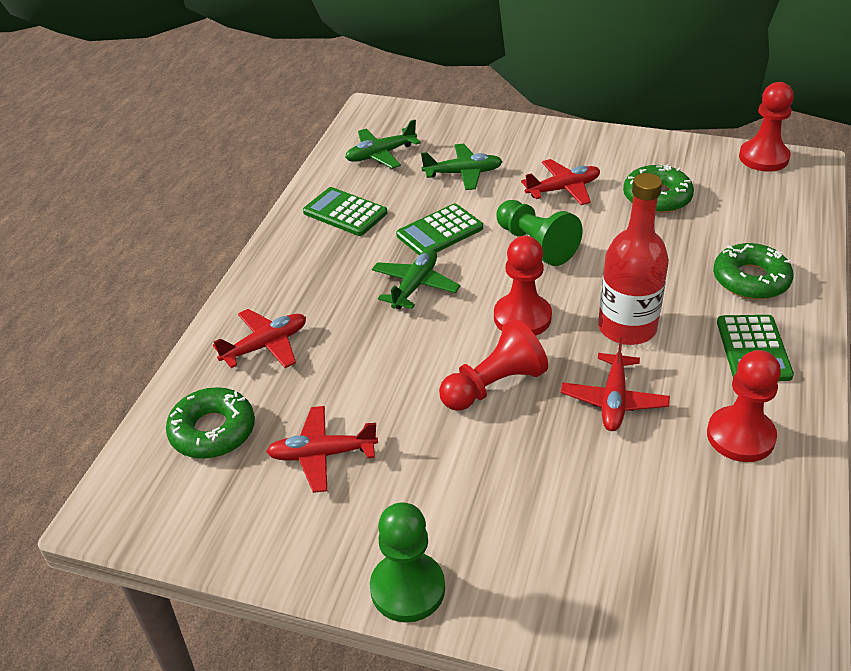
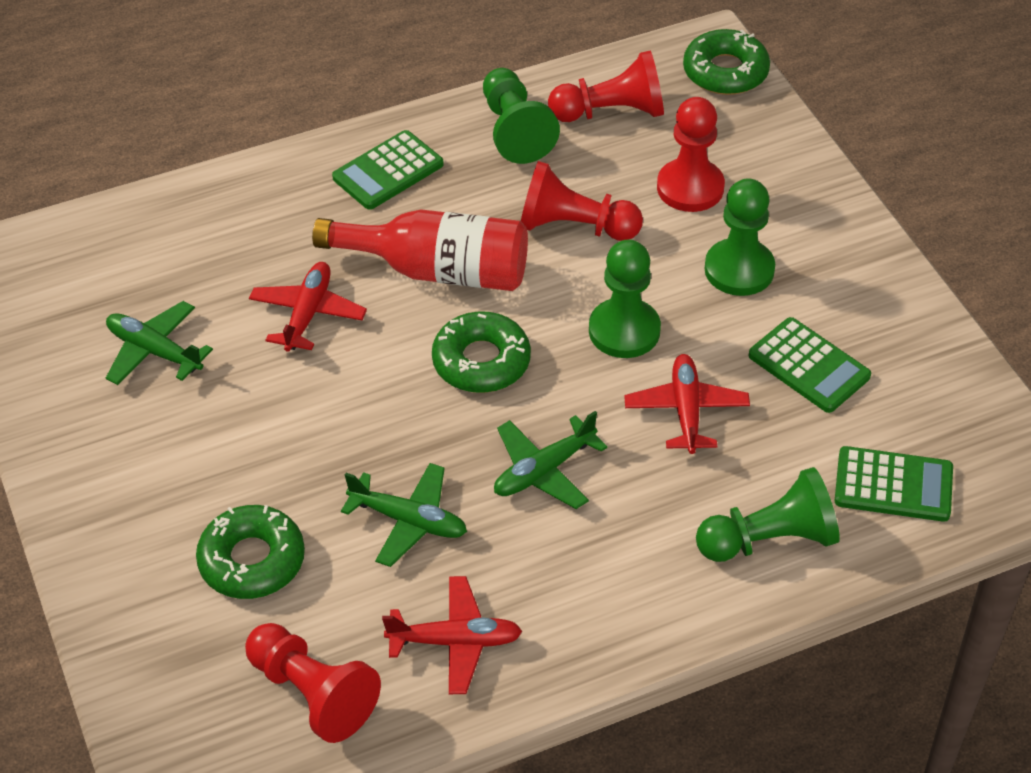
green pawn: [370,502,445,623] [496,200,583,266] = 2 -> [483,68,560,164] [589,240,661,358] [696,467,840,562] [704,179,775,296] = 4
red plane: [213,309,306,368] [266,406,378,493] [521,159,600,205] [561,337,670,431] = 4 -> [249,262,367,352] [382,576,522,694] [624,354,750,454] = 3

